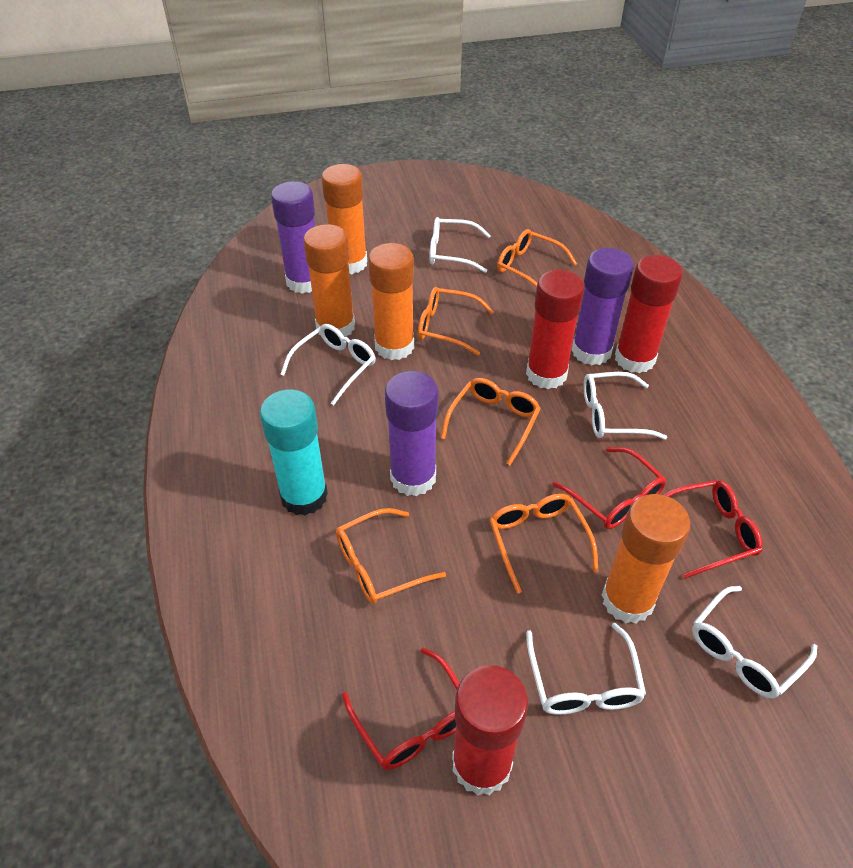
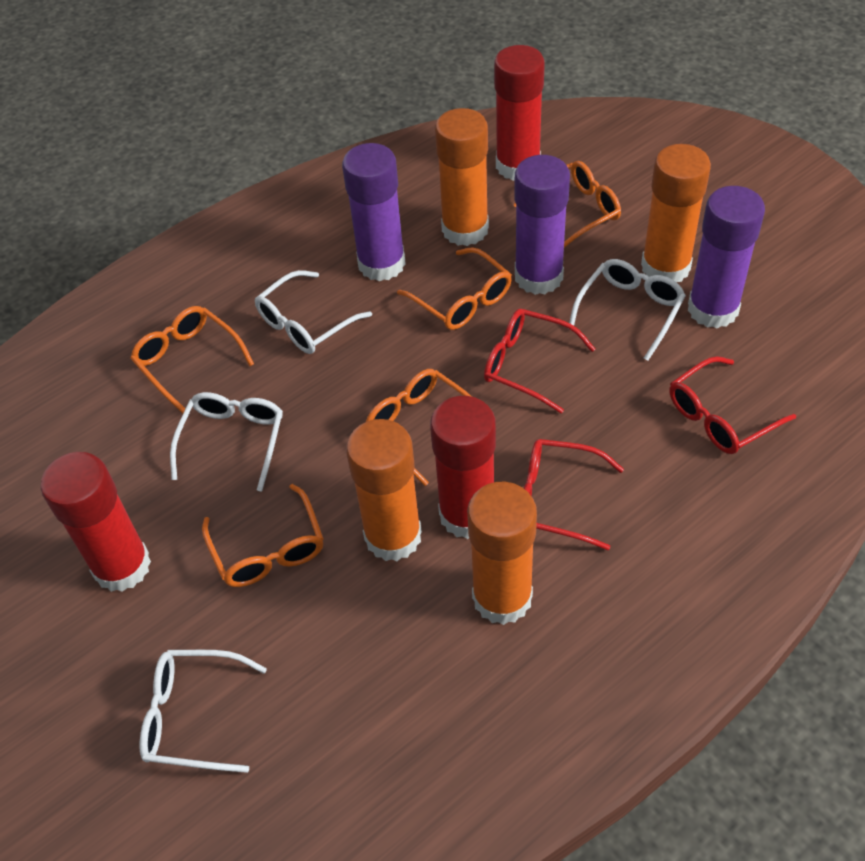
turquoise glue stick: [260,389,328,516] = 1 -> none = 0
white glasses: [280,324,376,405] [429,217,491,273] [526,623,646,715] [583,372,667,440] [692,586,817,698] = 5 -> [140,650,267,773] [170,392,283,492] [255,270,372,354] [569,259,686,361] = 4

